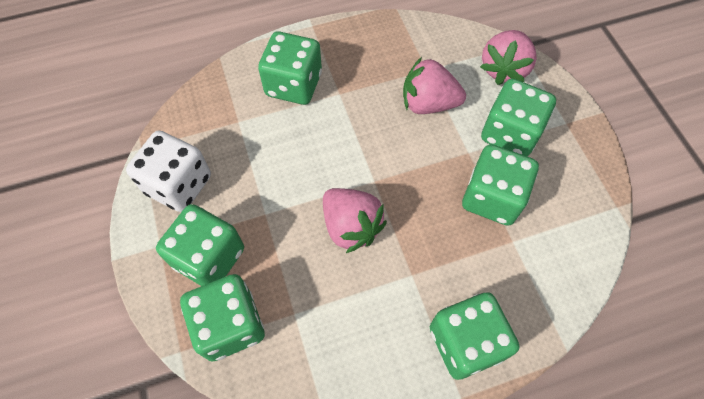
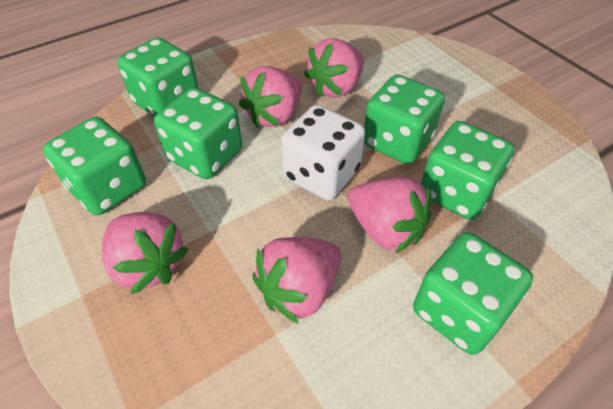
pink strawberry: [323,188,387,253] [403,57,466,114] [480,30,537,85] = 3 -> [102,212,189,294] [239,66,302,128] [253,237,341,324] [304,38,364,97] [348,177,432,254] = 5

